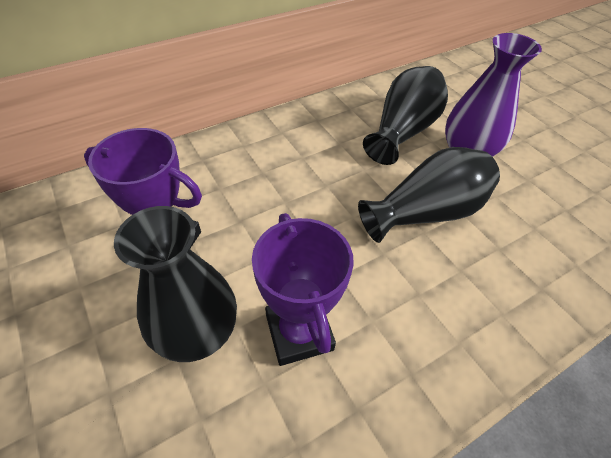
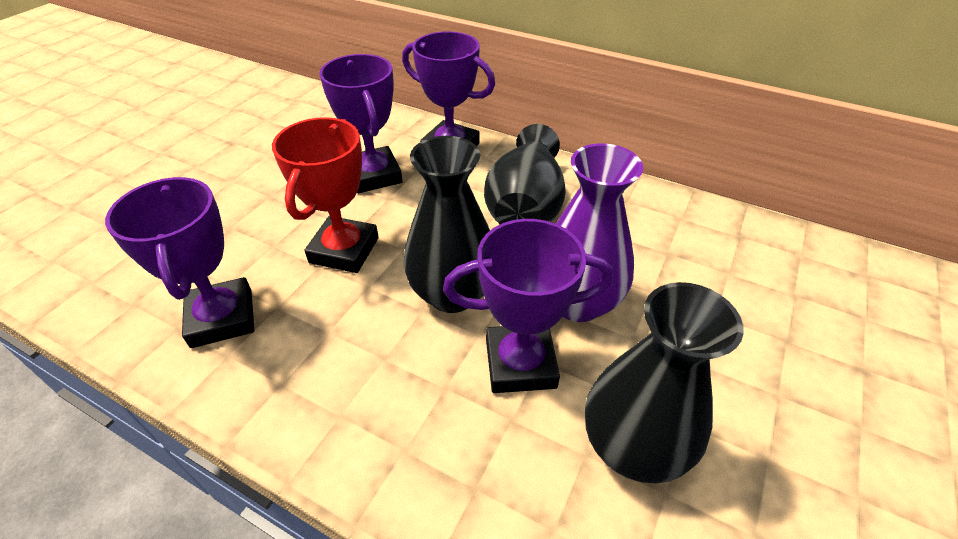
purple trophy: [84,128,202,249] [252,213,354,366] = 2 -> [105,177,254,348] [319,54,403,193] [402,31,495,146] [443,219,613,393] = 4
red trophy: none = 0 -> [272,117,379,273] = 1

